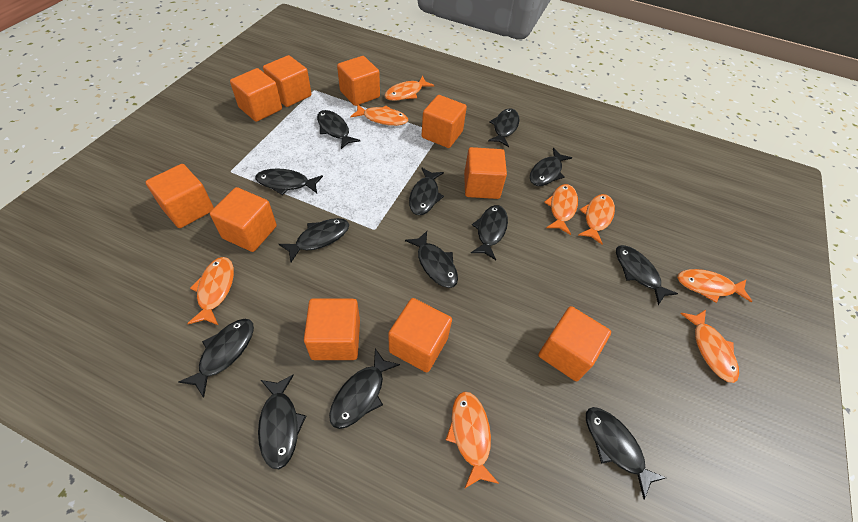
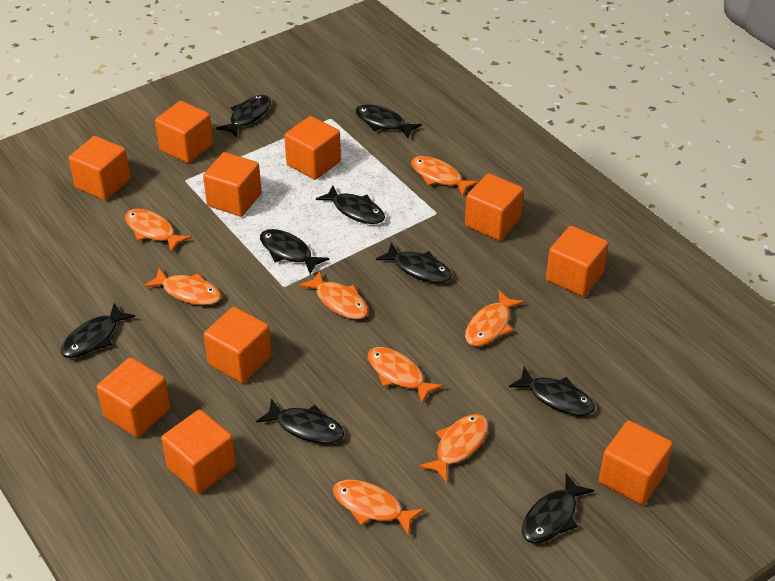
black fish: [178,319,254,398] [255,168,323,195] [258,374,306,469] [279,218,349,262] [317,110,360,149] [329,349,400,429] [405,231,458,288] [409,167,444,215] [471,205,508,260] [488,108,519,147] [530,148,572,186] [586,407,666,500] [616,245,678,305] = 13 -> [61,303,135,358] [216,95,271,137] [256,398,344,444] [260,229,329,275] [316,185,385,224] [355,104,422,138] [376,243,452,283] [509,367,595,416] [522,473,594,544] = 9

